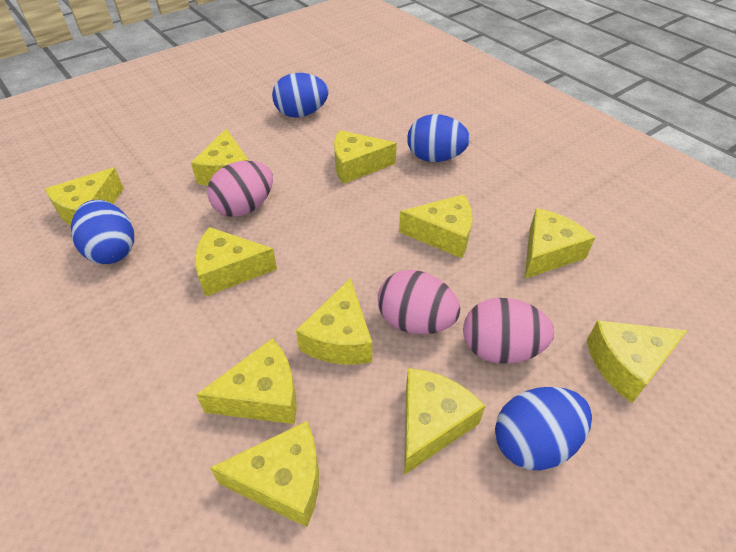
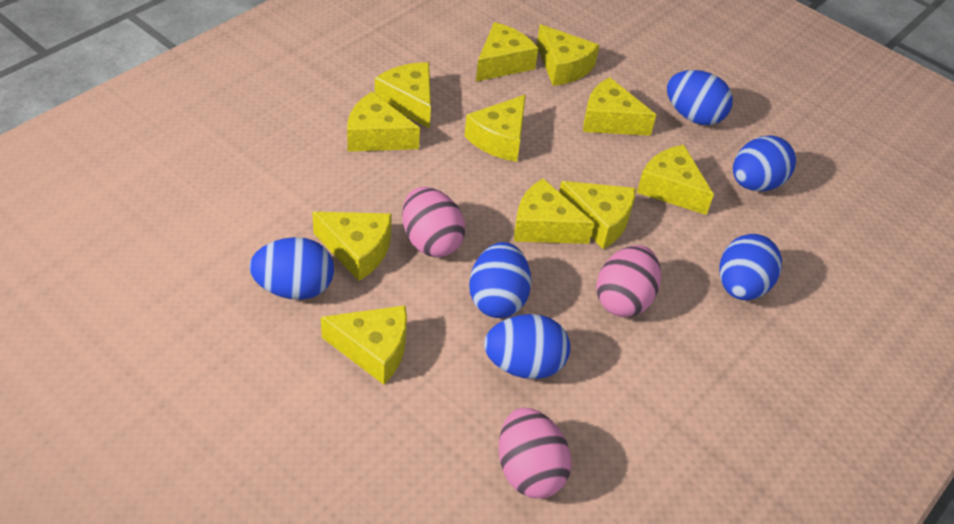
blue egg: [71,200,134,264] [272,73,328,118] [407,114,470,162] [495,387,592,470] = 4 -> [249,237,334,300] [469,242,531,318] [484,314,570,379] [667,70,733,125] [719,234,782,300] [733,135,796,191] = 6

